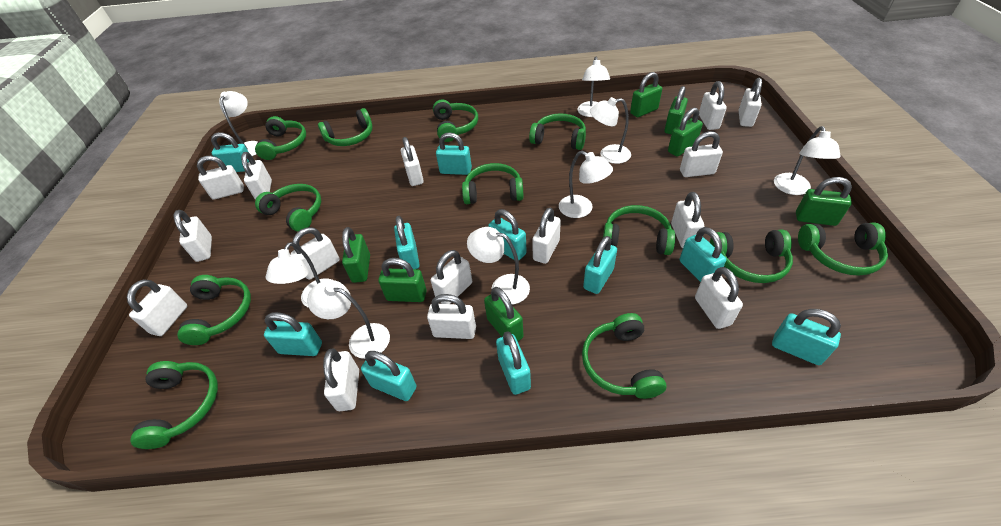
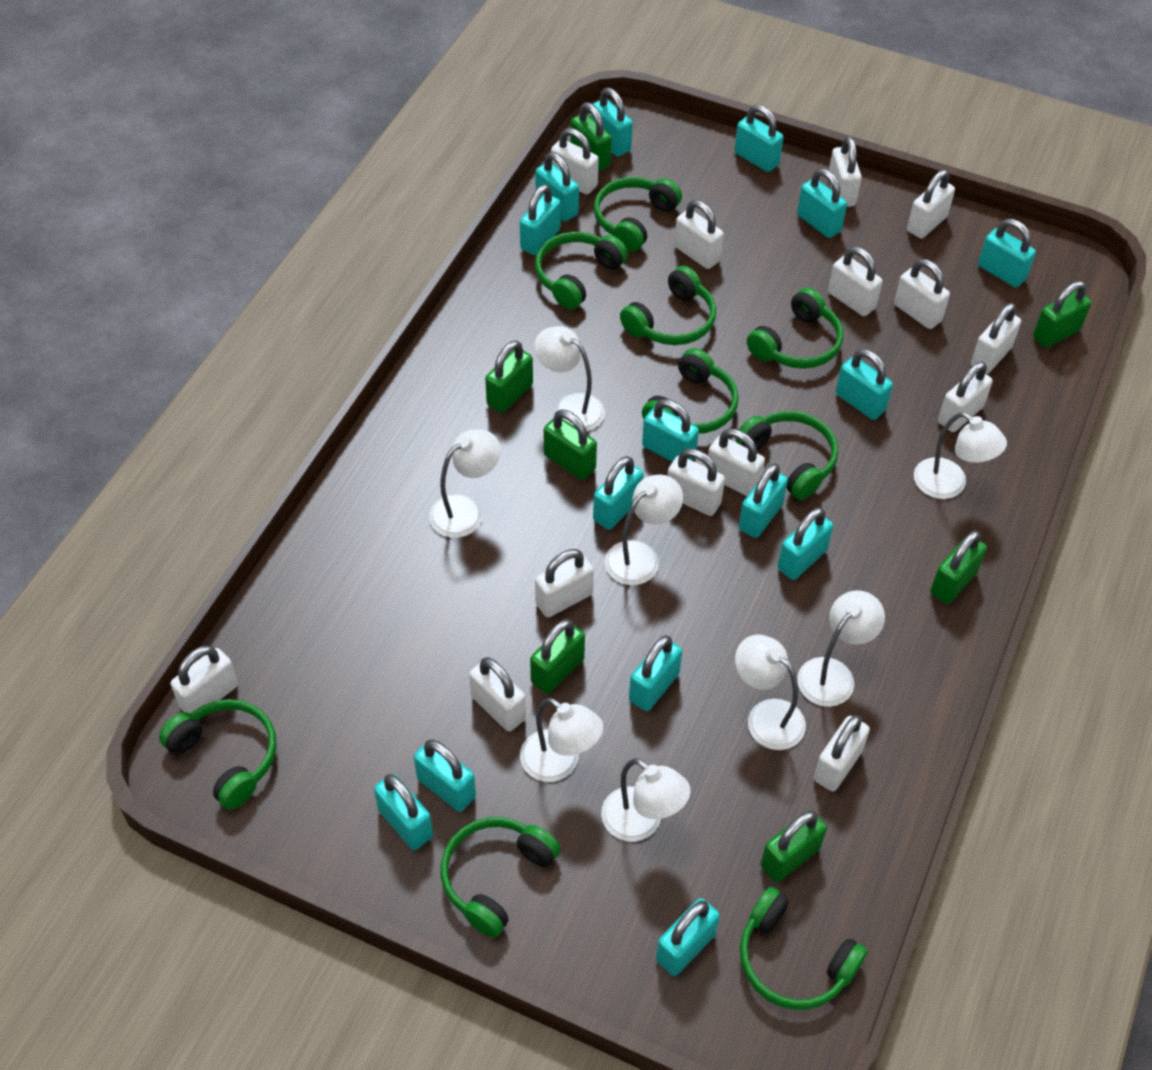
green headphones: [130,361,218,449] [177,275,251,345] [255,116,306,160] [255,184,321,232] [318,108,373,146] [433,99,478,142] [462,163,524,204] [529,114,586,150] [582,313,667,399] [603,205,675,255] [710,229,793,283] [798,223,888,276] = 12 -> [159,699,277,809] [440,817,561,938] [535,232,628,309] [594,177,682,252] [620,266,716,345] [642,348,739,434] [736,411,838,500] [740,887,867,1010] [747,288,843,369] = 9
turquoise padlock: [211,132,249,172] [264,312,322,356] [361,351,416,401] [394,216,420,269] [436,132,472,175] [488,209,527,261] [496,331,531,395] [583,236,617,294] [680,227,726,282] [772,309,841,365] = 10 -> [374,774,433,850] [414,739,476,812] [520,184,561,255] [535,152,579,221] [591,88,633,157] [593,456,644,530] [629,635,682,711] [642,399,699,462] [656,898,720,976] [734,104,784,172] [739,463,788,538] [777,507,833,580] [797,168,847,238] [836,349,893,420] [978,219,1036,288] = 15
white padlock: [127,279,187,336] [174,210,212,262] [197,156,244,200] [241,152,272,200] [291,227,340,280] [323,348,359,411] [401,137,424,186] [427,294,476,339] [431,250,472,304] [532,208,561,264] [671,192,704,248] [680,131,723,177] [695,267,743,329] [699,81,727,130] [739,78,762,127] = 15 -> [171,645,238,713] [469,657,526,731] [535,549,594,617] [551,128,599,194] [667,449,725,516] [674,200,724,269] [708,429,765,496] [813,715,870,791] [828,246,882,316] [829,136,862,207] [894,259,950,329] [907,170,955,239] [938,362,993,432] [971,303,1021,374] = 14

